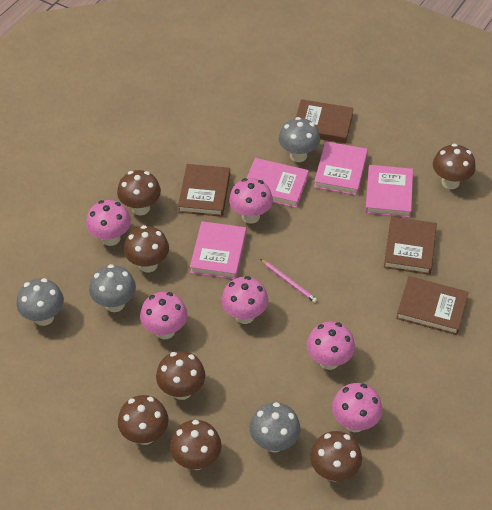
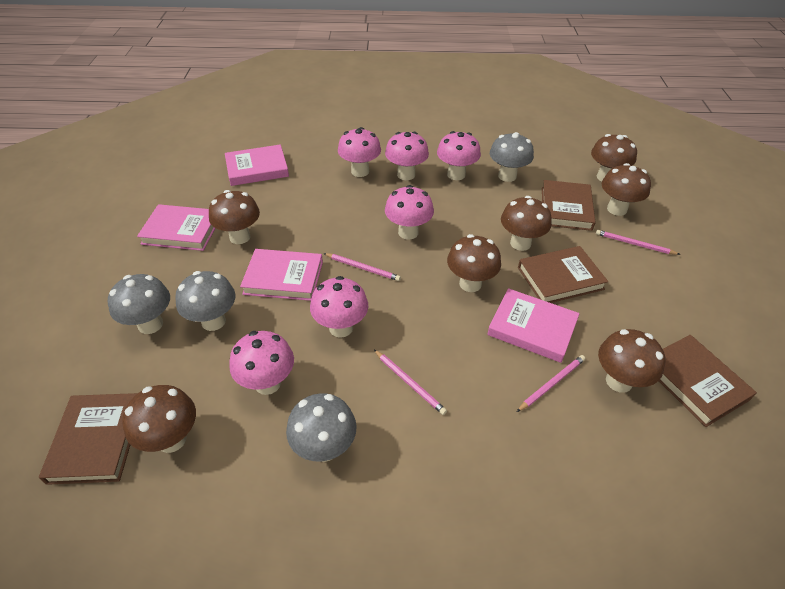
pink pencil: [260,259,317,303] = 1 -> [323,253,401,281] [374,350,447,415] [517,355,585,412] [596,230,681,255] = 4

